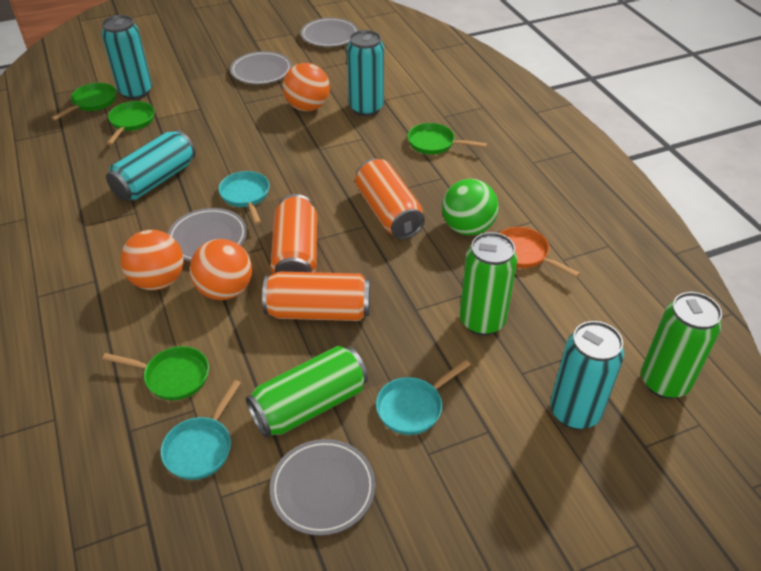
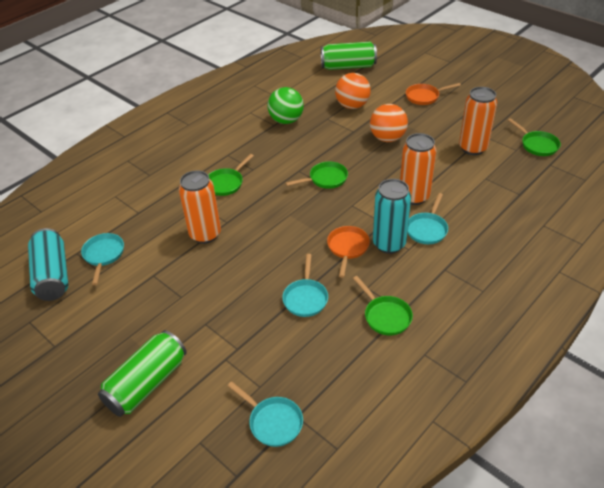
green can: [246,346,368,438] [460,232,518,336] [641,292,722,399] = 3 -> [98,330,187,417] [321,42,377,70] = 2
grey plate: [168,208,247,261] [230,51,292,84] [270,439,376,536] [301,18,358,47] = 4 -> none = 0
orange ball: [120,230,184,290] [189,239,252,300] [283,63,330,111] = 3 -> [335,73,371,109] [370,104,408,142] = 2
orange pan: [499,227,580,278] = 1 -> [327,226,370,278] [406,83,461,105] = 2
turquoise can: [102,15,152,100] [106,130,196,201] [347,30,384,116] [550,321,624,430] = 4 -> [28,228,69,301] [373,179,411,254] = 2
turquoise pan: [160,380,241,480] [218,171,270,224] [376,360,471,435] = 3 -> [81,233,124,285] [228,381,303,447] [282,254,328,317] [408,193,448,244] = 4

